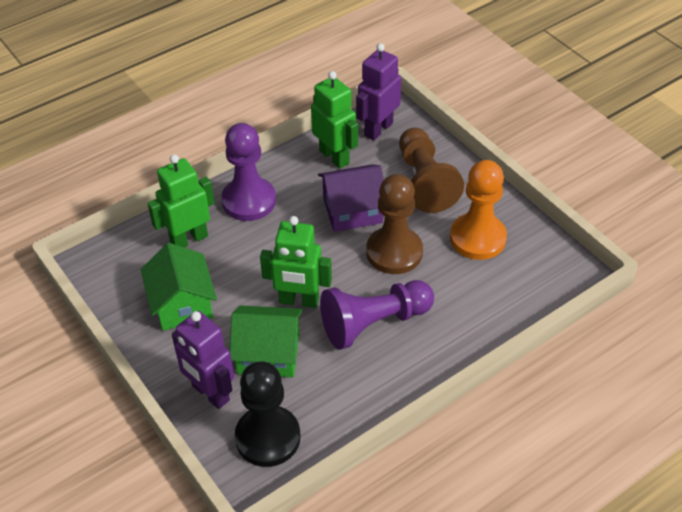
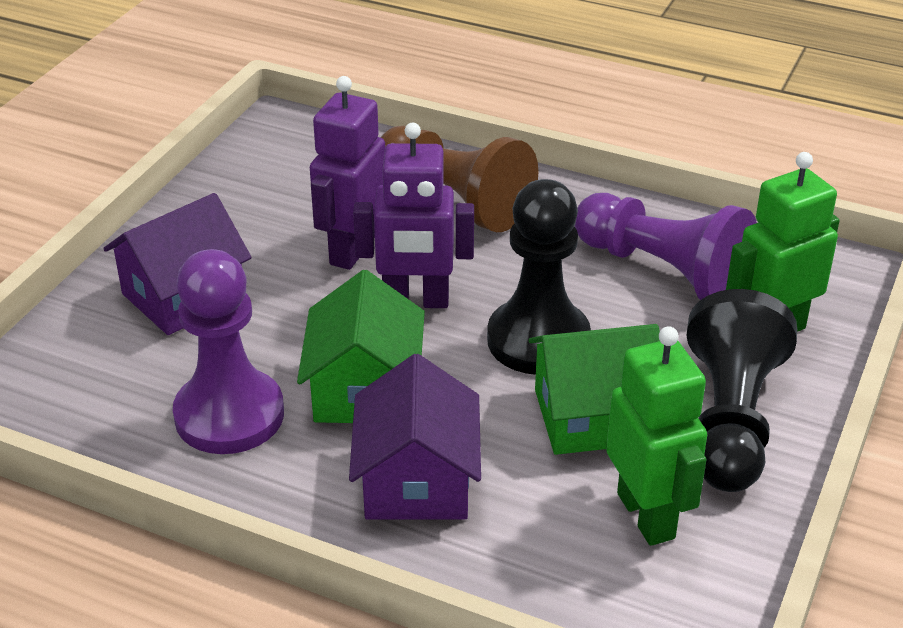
black pawn: [235,361,300,467] = 1 -> [487,179,591,375] [686,289,797,492] = 2
brown pawn: [366,174,423,274] [399,128,464,213] = 2 -> [380,126,539,232] = 1
green robot: [148,154,214,248] [260,216,332,308] [311,71,358,169] = 3 -> [606,326,707,546] [726,152,840,332] = 2
orange pawn: [450,160,507,260] = 1 -> none = 0
purple house: [318,164,384,232] = 1 -> [103,193,252,335] [349,354,481,520] = 2

